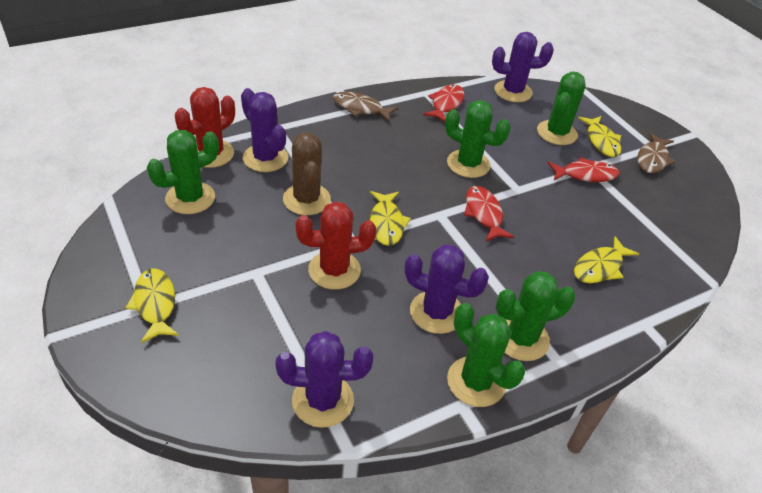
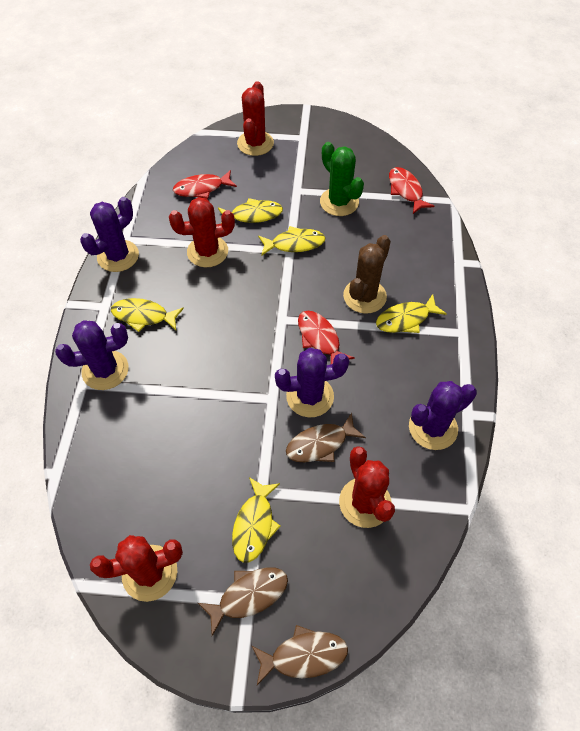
brown fish: [333,92,398,121] [637,132,676,173] = 2 -> [198,567,288,636] [252,625,348,685] [286,412,366,462] = 3
green cactus: [147,130,219,214] [445,100,511,178] [447,303,525,407] [496,271,576,361] [537,72,586,145] = 5 -> [320,142,364,216] = 1
red cactus: [175,87,235,168] [295,201,376,290] = 2 -> [90,535,183,602] [169,197,235,268] [237,81,274,156] [339,446,395,528] = 4
yellow fish: [126,268,179,343] [370,191,411,246] [574,236,639,283] [578,116,621,157] = 4 -> [111,298,184,332] [218,198,283,223] [232,477,281,563] [258,226,325,256] [376,294,447,333] = 5

